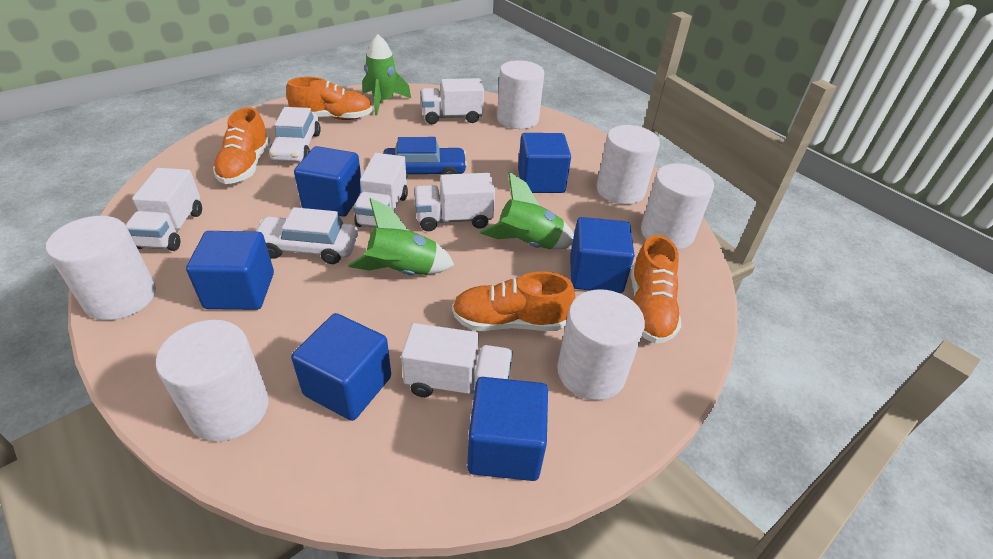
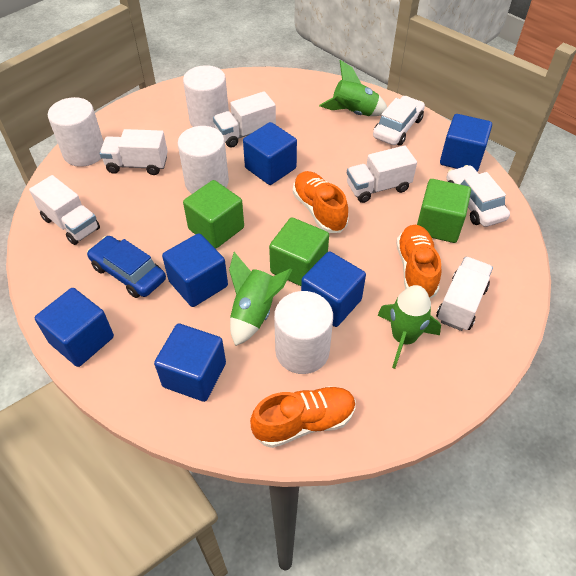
green cube: none = 0 -> [183,180,244,249] [269,218,329,286] [417,179,471,243] = 3
orange shoe: [213,107,270,184] [286,77,372,120] [452,271,575,331] [631,235,681,343] = 4 -> [250,386,356,448] [293,171,349,233] [396,225,441,298] = 3
white cylinder: [46,216,156,320] [156,320,269,442] [497,60,544,129] [557,289,645,400] [597,125,660,205] [641,164,714,250] = 6 -> [48,97,104,167] [178,126,229,194] [183,65,229,128] [274,291,333,374] = 4

